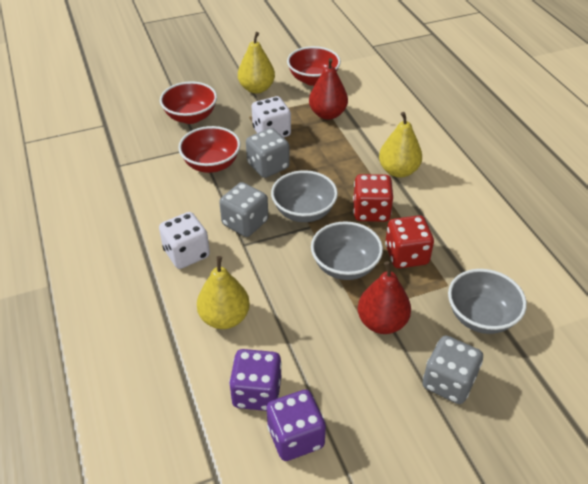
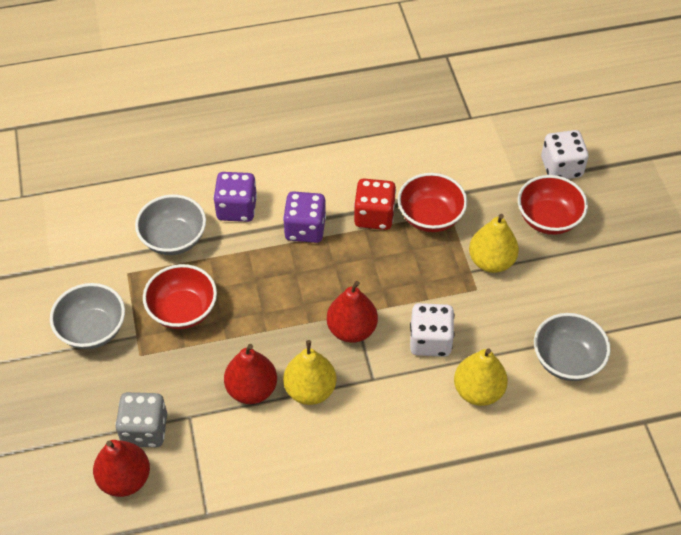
grey dice: [219,182,268,237] [246,128,290,178] [423,335,483,404] = 3 -> [115,392,167,447] = 1
red dice: [353,174,393,222] [385,215,434,268] = 2 -> [354,179,396,230] = 1
red pear: [309,58,348,120] [358,261,411,334] = 2 -> [93,440,150,497] [224,344,277,404] [327,281,378,343] = 3

